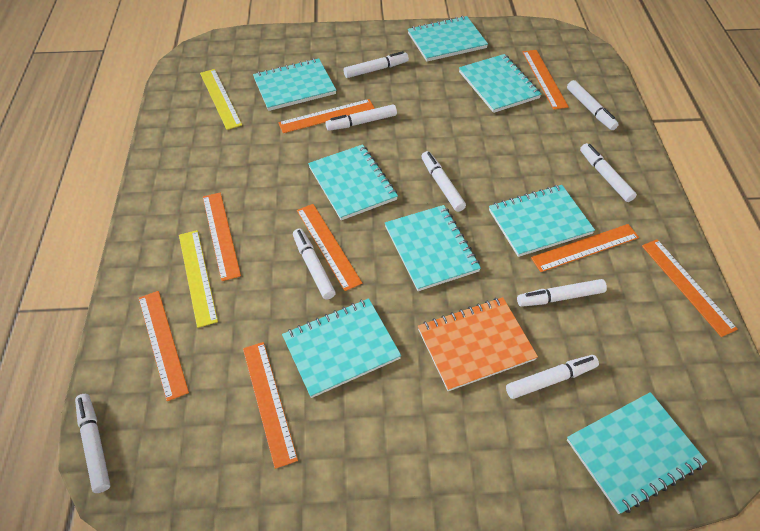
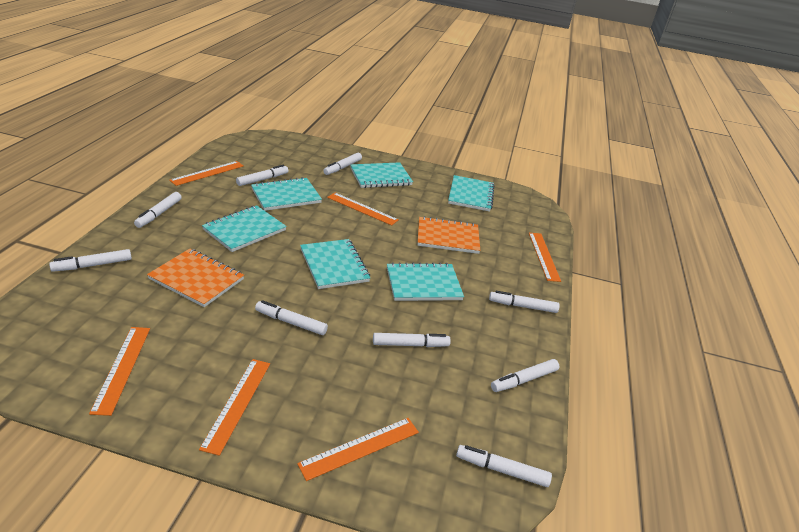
orange notebook: [418,297,538,391] = 1 -> [147,249,244,307] [418,216,480,254] = 2
orange ruler: [139,291,189,401] [203,193,241,281] [243,342,298,469] [278,99,375,133] [297,204,362,291] [523,50,569,110] [531,224,639,272] [642,239,738,337] = 8 -> [89,327,150,416] [169,161,243,186] [199,359,270,456] [297,418,419,481] [327,193,399,226] [529,233,561,282] = 6
turquoise notebook: [253,58,336,111] [282,298,401,398] [308,144,398,220] [385,205,481,291] [408,16,488,62] [459,54,542,113] [489,185,595,257] [567,392,707,514] = 8 -> [202,205,287,252] [251,177,322,211] [300,239,370,289] [350,162,413,188] [387,263,464,301] [448,175,495,212] = 6
yellow ruler: [179,230,218,328] [200,69,242,130] = 2 -> none = 0

